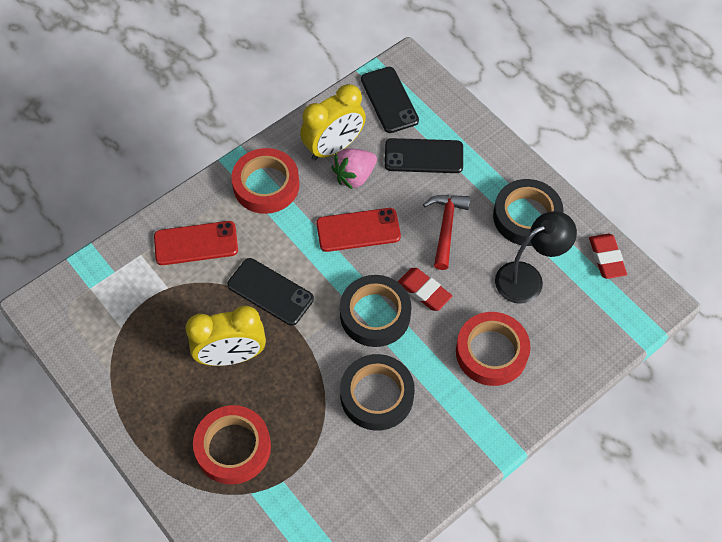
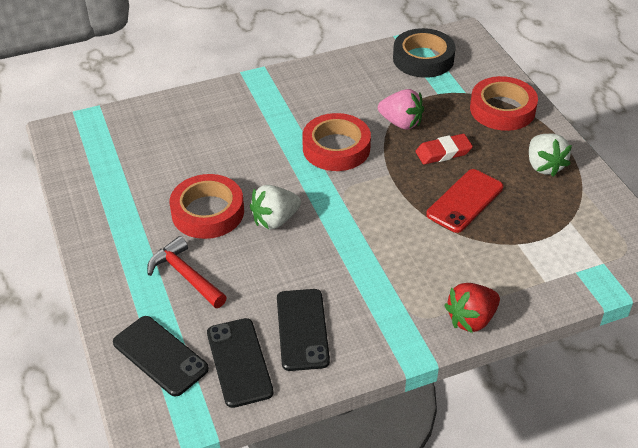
black lamp: [495,211,577,304] = 1 -> none = 0
black tape: [340,275,411,347] [340,354,415,431] [493,179,564,246] = 3 -> [393,28,456,78] = 1
red eraser: [398,268,452,311] [589,234,627,279] = 2 -> [415,134,473,165] = 1
red phone: [154,221,238,265] [316,208,401,252] = 2 -> [426,169,503,233] = 1
red strawberry: none = 0 -> [444,283,500,333] = 1
white strawberry: none = 0 -> [250,185,301,229] [529,134,572,177] = 2
yellow clock: [186,305,266,366] [300,84,366,160] = 2 -> none = 0

